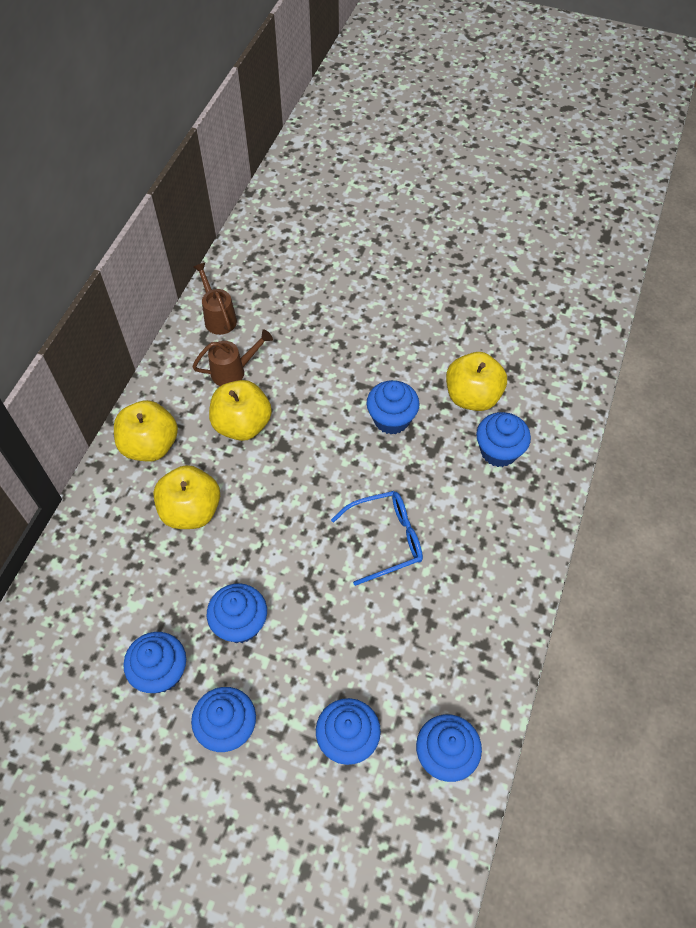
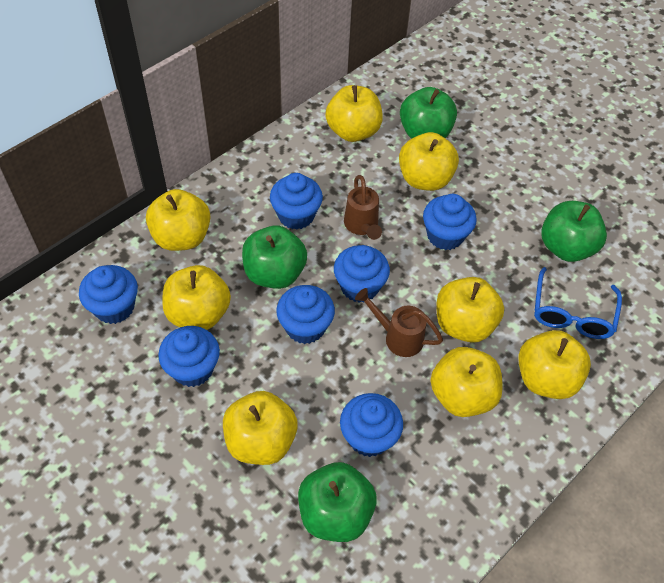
green apple: none = 0 -> [242,225,307,289] [298,462,377,542] [400,87,457,139] [541,201,607,262] = 4
yellow apple: [114,400,178,461] [153,465,220,529] [209,380,272,441] [446,352,507,411] = 4 -> [146,189,210,251] [163,265,231,330] [223,391,298,465] [326,85,383,142] [399,132,459,191] [430,347,503,417] [436,277,504,343] [518,330,591,399] = 8

